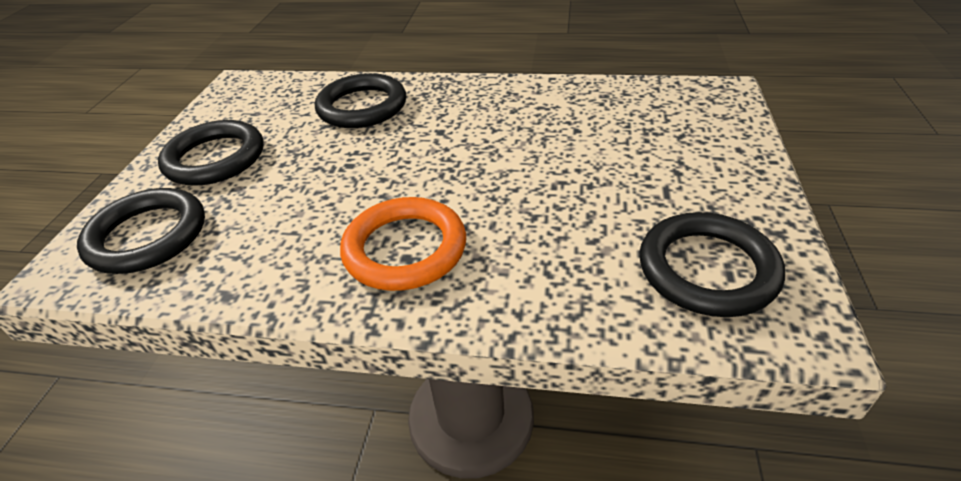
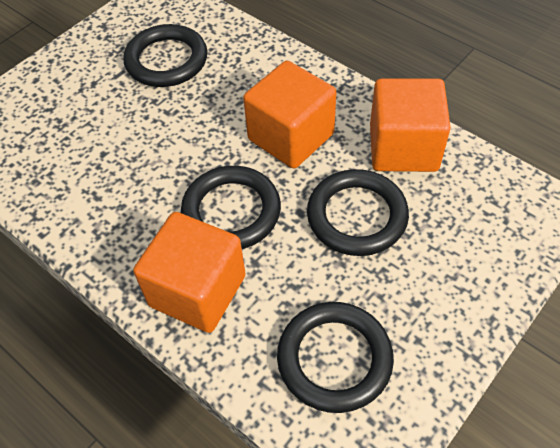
orange cube: none = 0 -> [133,212,246,333] [243,61,336,168] [370,78,451,172] = 3
orange ring: [340,197,466,291] = 1 -> none = 0

